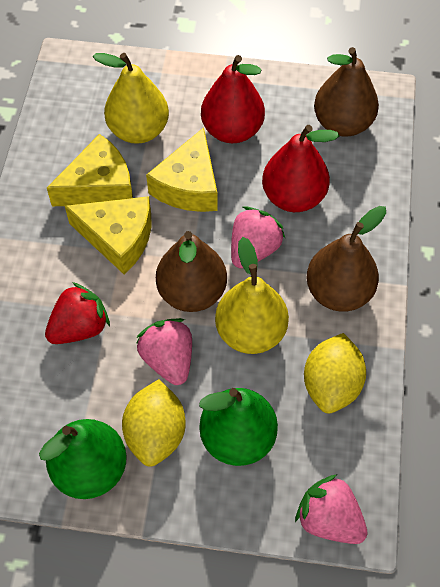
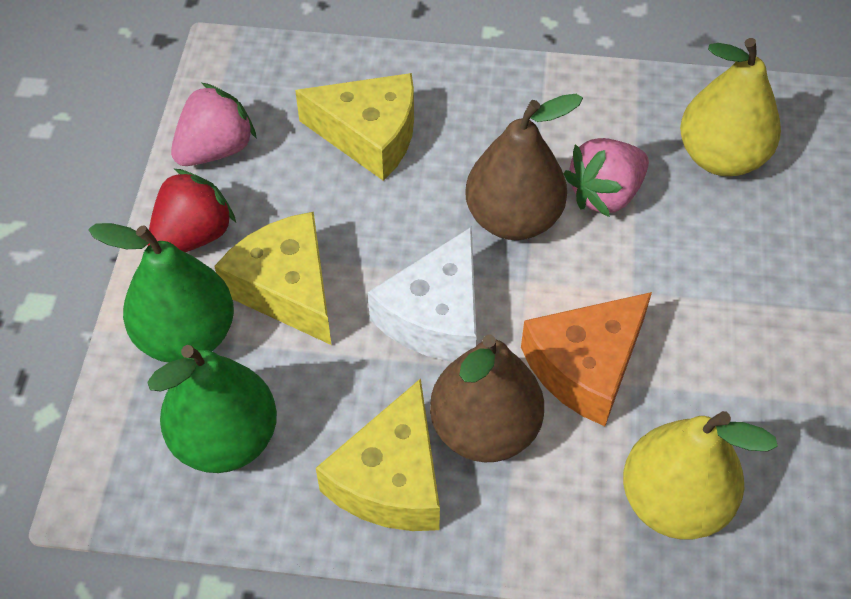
brown pear: [156,231,227,312] [307,206,386,312] [314,47,379,137] = 3 -> [430,334,544,462] [465,94,583,240] = 2
orange cheese: none = 0 -> [521,292,652,426] = 1
pink strawberry: [136,318,192,385] [231,206,285,268] [295,474,368,544] = 3 -> [171,83,257,166] [563,138,649,217] = 2
red pear: [201,55,265,143] [262,125,339,212] = 2 -> none = 0
white cheese: none = 0 -> [368,227,477,362] = 1
yellow lemon: [122,379,186,467] [304,333,366,413] = 2 -> none = 0

